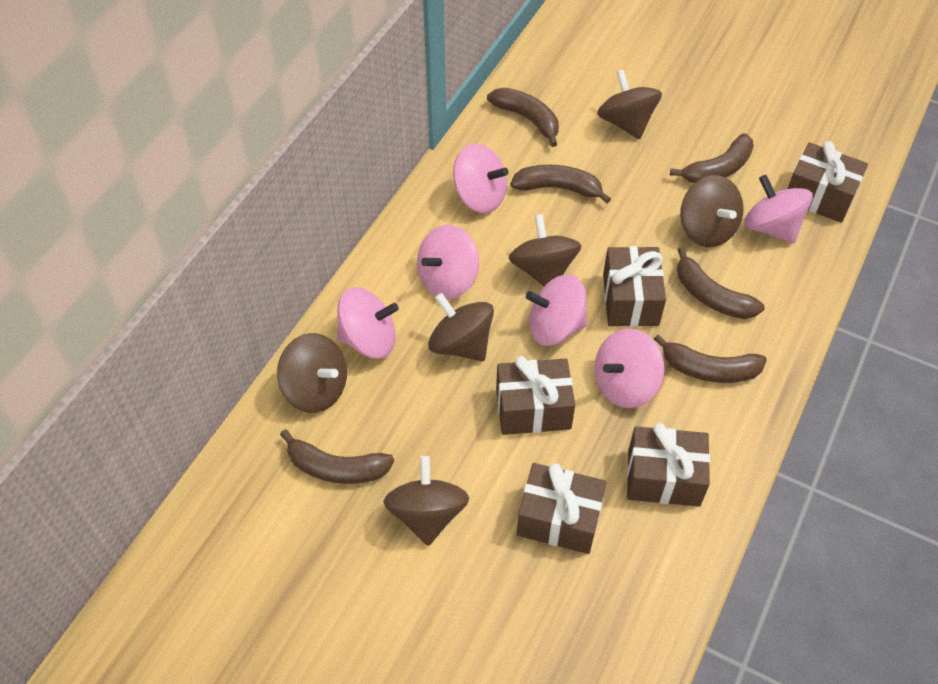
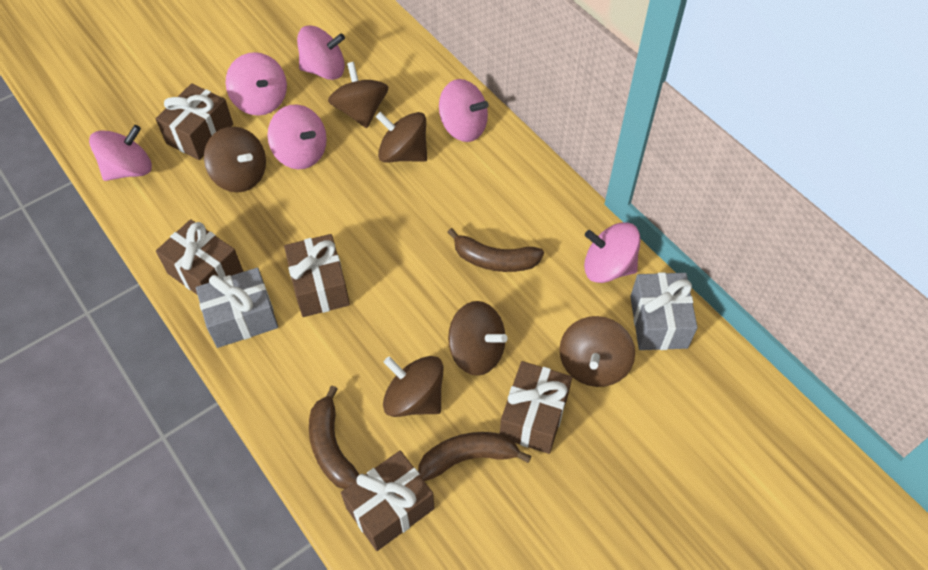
brown banana: [280,429,394,484] [487,88,559,147] [510,165,611,203] [654,334,767,383] [670,133,754,183] [677,247,765,319] = 6 -> [309,386,359,489] [418,432,531,481] [447,228,544,272] = 3
grey gift: none = 0 -> [196,268,278,348] [630,272,698,350] = 2

